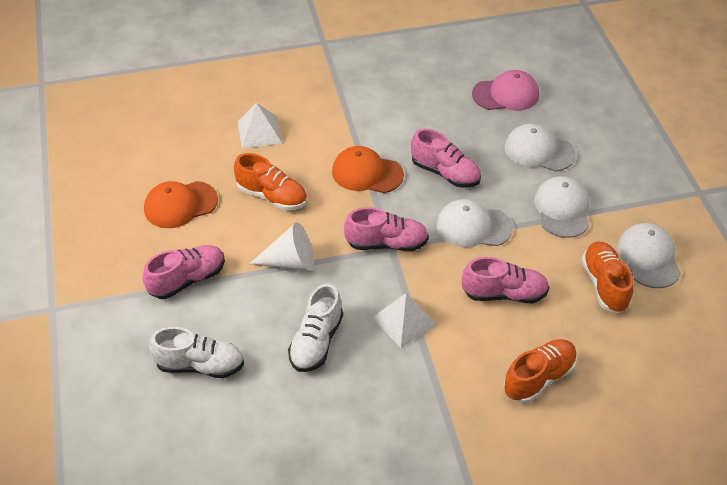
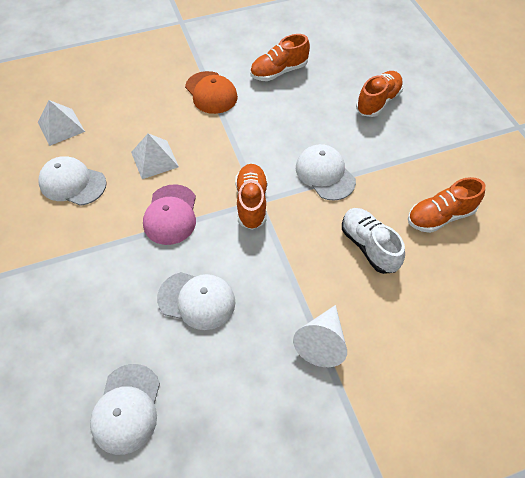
orange cap: [144,181,218,228] [332,146,404,193] = 2 -> [185,71,238,114] = 1
orange shoe: [234,153,307,210] [503,339,577,403] [582,242,633,313] = 3 -> [235,164,268,230] [250,34,310,81] [356,71,403,117] [408,177,485,233] = 4
pink shoe: [143,245,225,299] [344,207,429,251] [411,129,481,188] [462,257,549,303] = 4 -> none = 0
white shoe: [149,327,244,378] [288,284,343,372] = 2 -> [342,208,405,274] = 1

